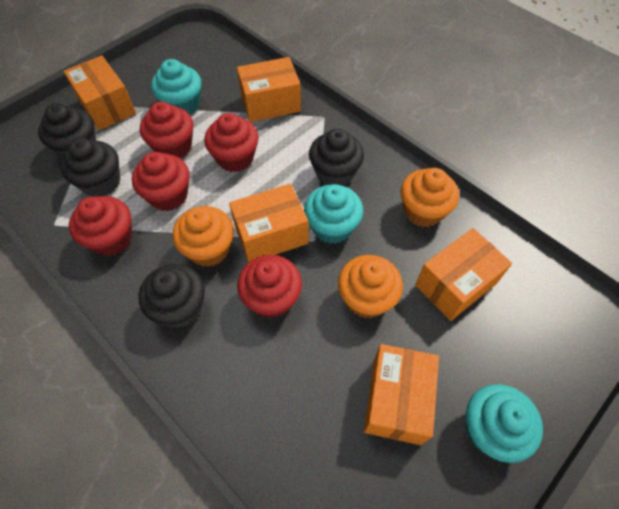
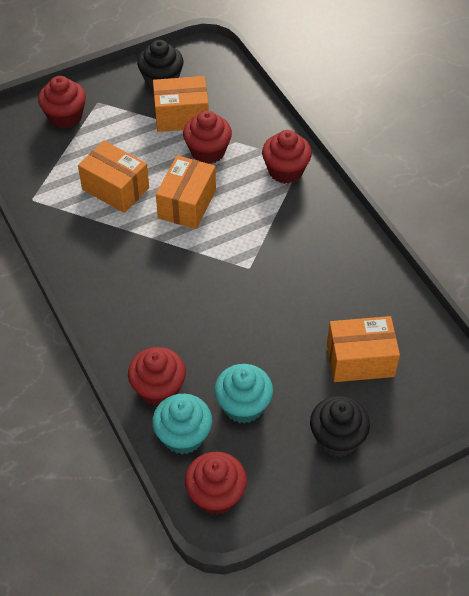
black cupcake: [38,103,96,158] [61,138,120,197] [139,264,205,328] [309,129,364,186] = 4 -> [137,40,184,90] [310,396,370,457] = 2
orange box: [64,55,136,130] [229,183,308,263] [237,57,301,122] [364,344,439,445] [415,228,512,321] = 5 -> [78,141,149,213] [153,76,209,132] [156,155,216,229] [327,316,400,382] = 4
orange cupcake: [172,206,234,267] [338,255,403,318] [401,168,459,227] = 3 -> none = 0
turquoise cupcake: [151,59,202,115] [304,184,363,244] [466,384,543,463] = 3 -> [152,394,212,454] [214,364,273,424] = 2

